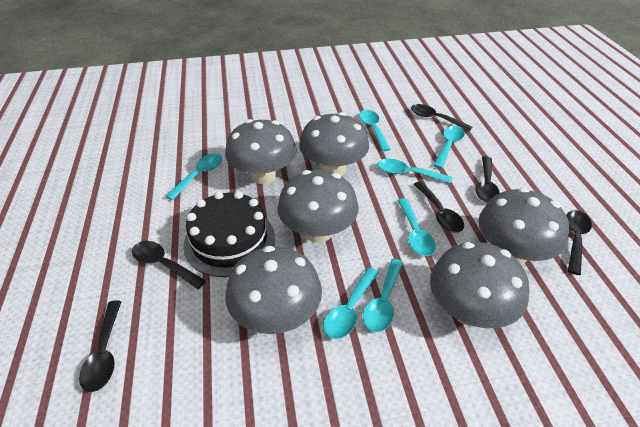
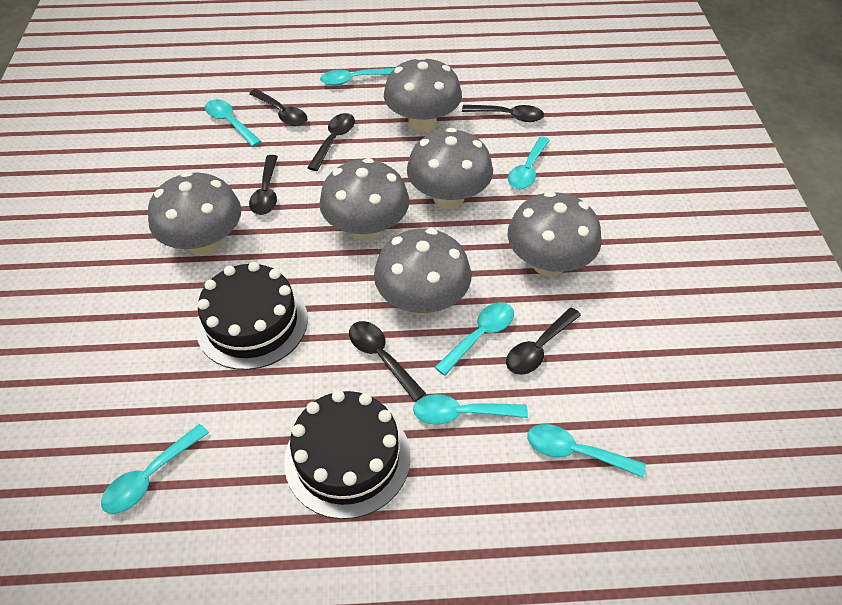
black cake: [183,191,275,277] = 1 -> [196,262,308,370] [284,390,411,519] = 2

